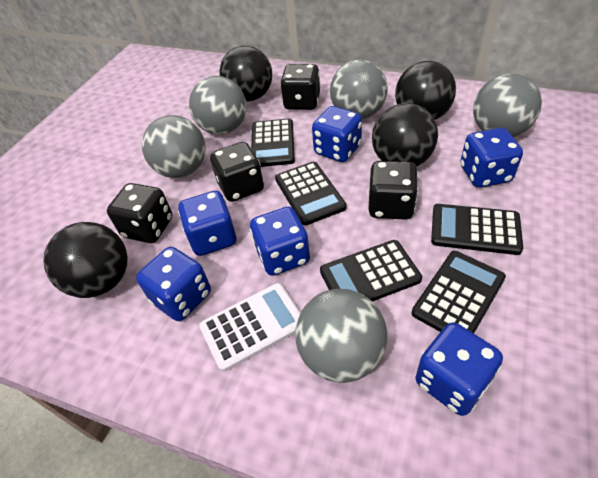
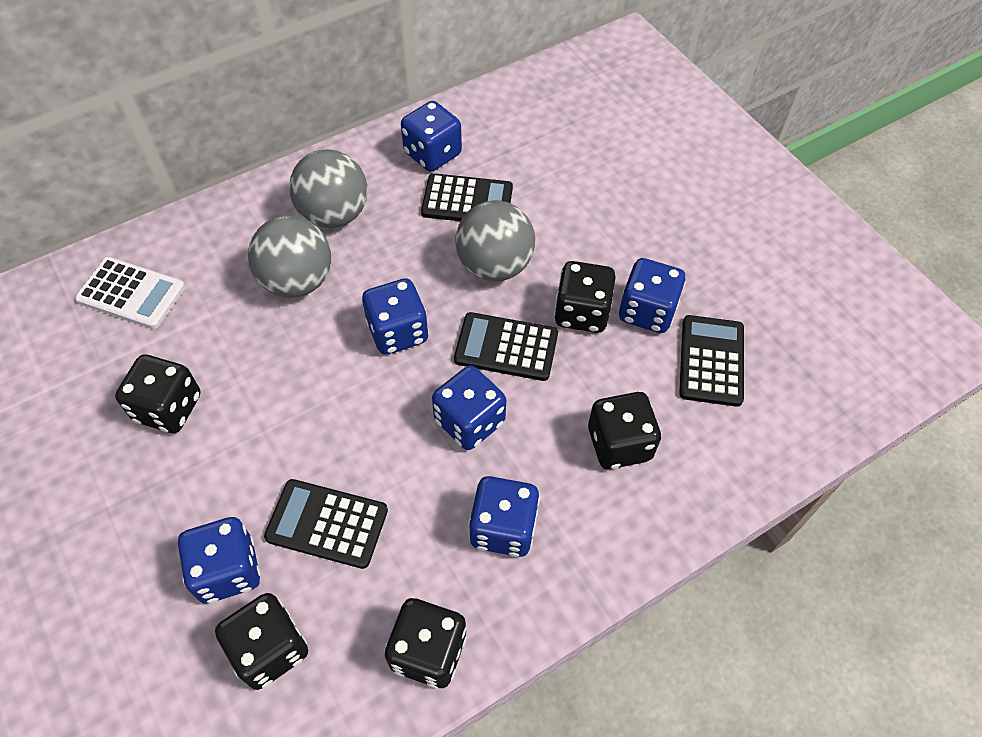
black ball: [43,222,128,298] [219,46,272,101] [372,103,438,167] [395,61,456,120] = 4 -> none = 0
black calculator: [251,118,295,167] [275,162,347,225] [320,240,422,301] [412,251,506,333] [431,204,523,255] = 5 -> [264,479,388,569] [421,173,513,221] [454,312,558,381] [679,315,744,407] = 4
black dice: [107,183,172,243] [210,142,264,202] [280,64,320,110] [368,161,418,220] = 4 -> [115,355,200,433] [215,593,308,690] [385,598,467,688] [554,261,616,333] [588,392,661,469] = 5
grey ball: [142,115,206,178] [189,76,247,135] [296,289,387,383] [330,60,388,119] [473,74,542,137] = 5 -> [248,216,331,298] [289,149,368,228] [455,200,535,281] = 3

